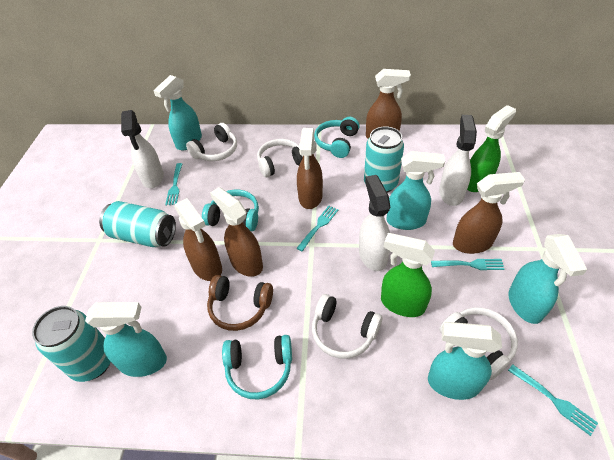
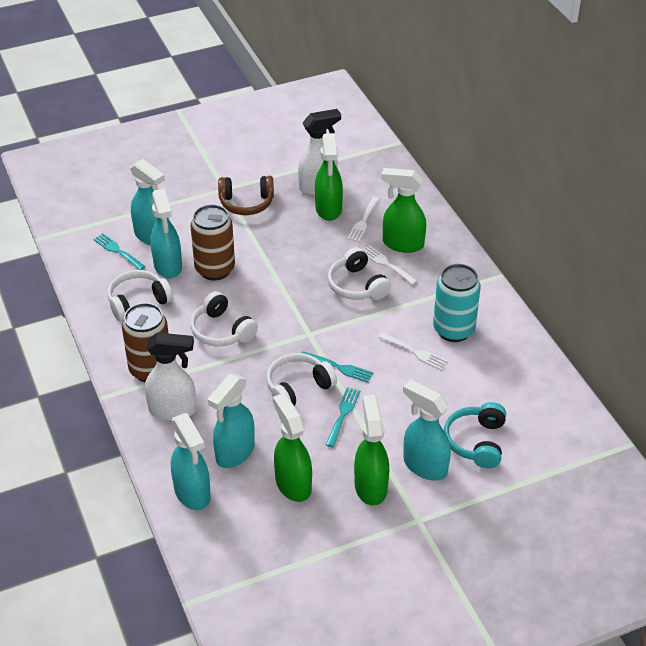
brown can: none = 0 -> [122,303,169,382] [190,205,235,281] = 2
brown spray bottle: [174,198,222,281] [210,187,263,277] [297,128,323,209] [366,69,411,139] [453,172,525,254] = 5 -> none = 0
green spray bottle: [381,233,435,317] [467,105,516,192] = 2 -> [273,393,312,502] [315,133,343,221] [354,395,389,506] [381,168,426,253] = 4
turquoise can: [32,306,111,382] [99,201,176,247] [364,126,404,193] = 3 -> [433,264,481,342] = 1
turquoise fork: [165,163,182,205] [297,206,338,251] [431,259,505,270] [508,364,598,436] = 4 -> [93,233,146,270] [302,351,374,383] [326,387,360,447] = 3
turquoise headphones: [202,189,259,231] [222,335,292,399] [314,117,360,158] = 3 -> [444,402,506,468] = 1
white fork: none = 0 -> [347,197,379,242] [363,245,417,285] [378,332,448,370] = 3
white spray bottle: [121,110,164,188] [359,175,391,271] [439,115,477,206] = 3 -> [145,332,196,421] [298,109,341,195] = 2

